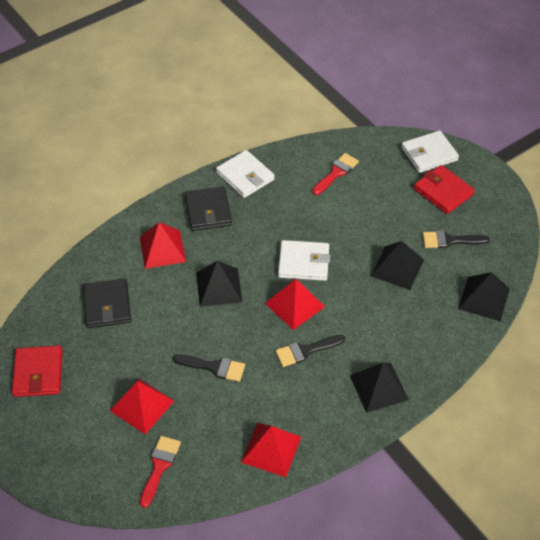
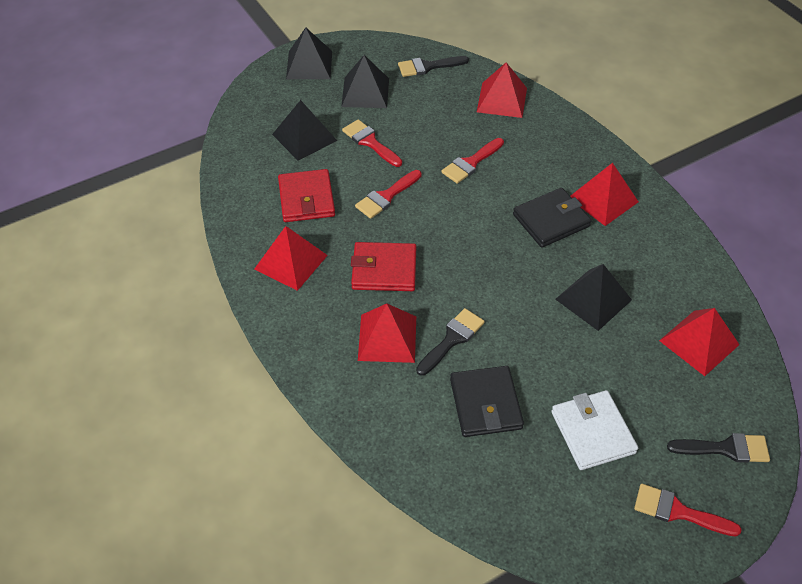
red brush: [140,436,181,508] [312,153,359,195] = 2 -> [342,119,402,167] [355,170,421,219] [441,138,504,184] [634,484,742,537] = 4
red pyramid: [110,379,174,434] [140,222,186,269] [241,423,301,477] [265,279,325,330] = 4 -> [254,226,328,291] [358,304,416,363] [477,62,527,118] [571,163,639,226] [659,308,739,376] = 5
white wallet: [216,150,275,198] [278,240,330,281] [401,130,459,173] = 3 -> [551,390,638,470] = 1

